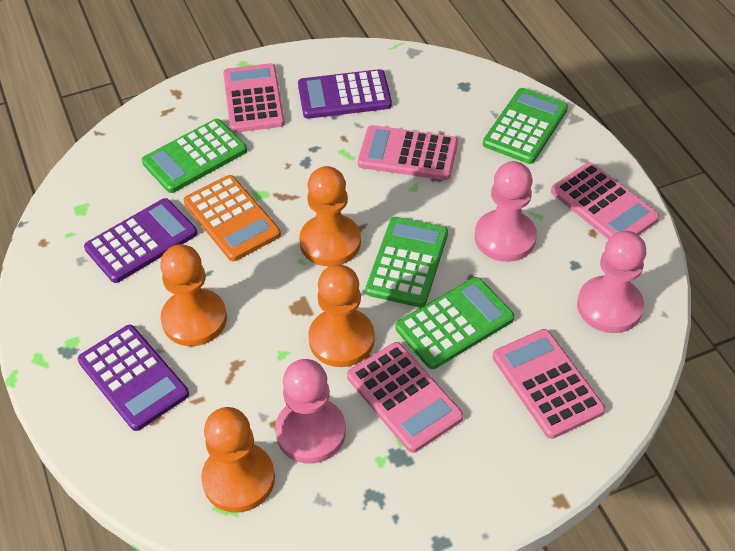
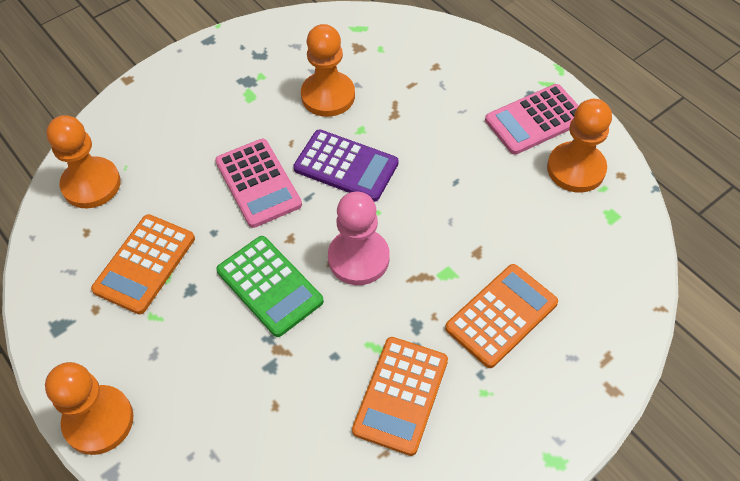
green calculator: [142,119,247,193] [365,217,448,307] [396,277,514,369] [483,88,568,164] = 4 -> [217,236,324,337] = 1
orange calculator: [184,175,281,261] = 1 -> [91,214,195,314] [352,337,448,456] [445,264,558,368] = 3
pink calculator: [223,63,285,133] [347,342,463,453] [358,125,458,180] [493,329,605,439] [551,162,660,239] = 5 -> [215,139,302,228] [485,84,579,155] = 2
pink pawn: [275,359,346,464] [475,161,537,262] [577,231,646,333] = 3 -> [328,192,390,285] = 1
purple calculator: [78,325,189,431] [84,198,197,283] [298,69,392,119] = 3 -> [293,129,399,202] = 1

